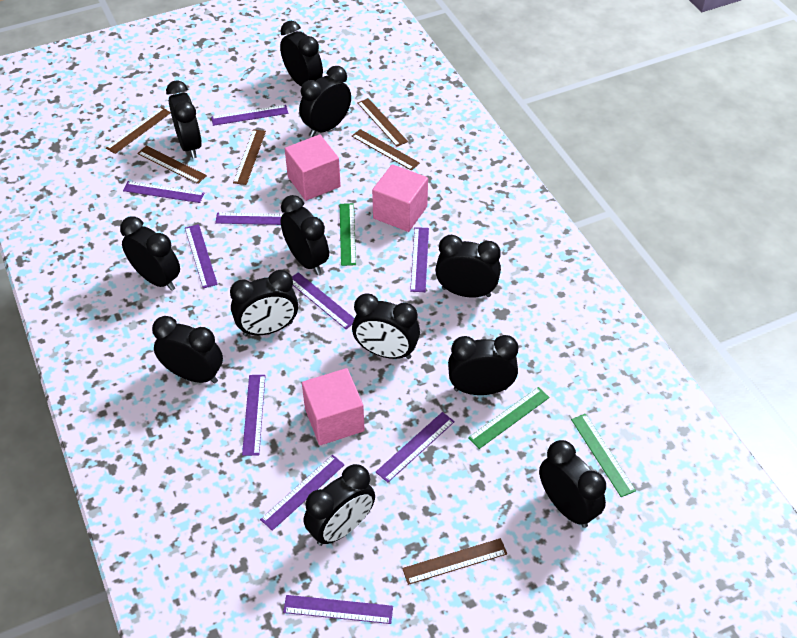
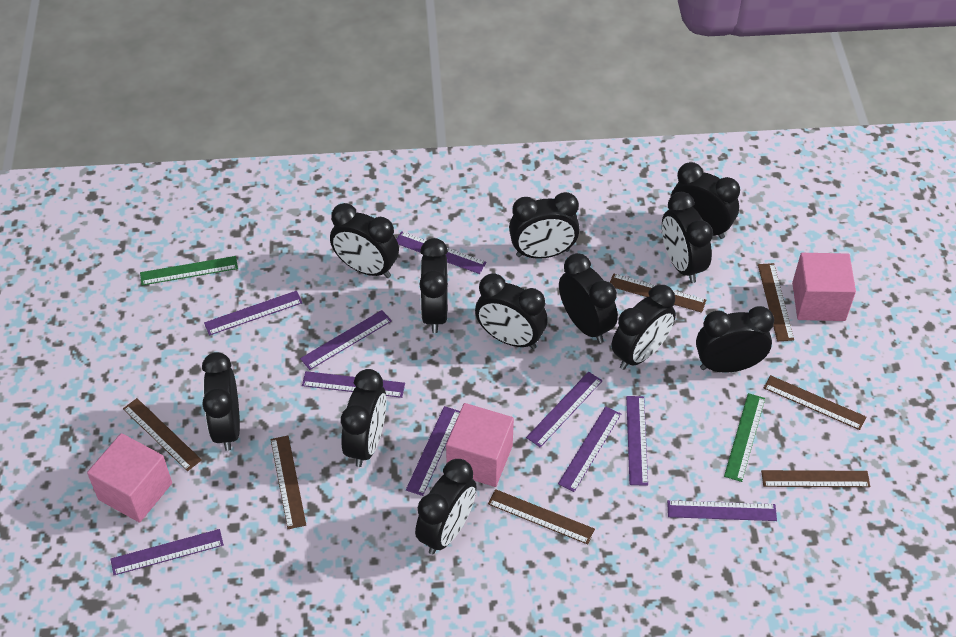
brown ruler: [106,107,171,154] [137,146,207,184] [233,129,266,185] [352,129,420,171] [358,98,408,147] [402,538,507,585] = 6 -> [123,398,202,471] [270,436,306,529] [488,489,595,545] [610,273,706,313] [758,263,794,342] [761,470,870,487] [764,375,866,430] = 7
green ruler: [340,203,356,266] [468,387,550,449] [571,414,636,497] = 3 -> [140,256,238,285] [724,393,765,482] = 2

